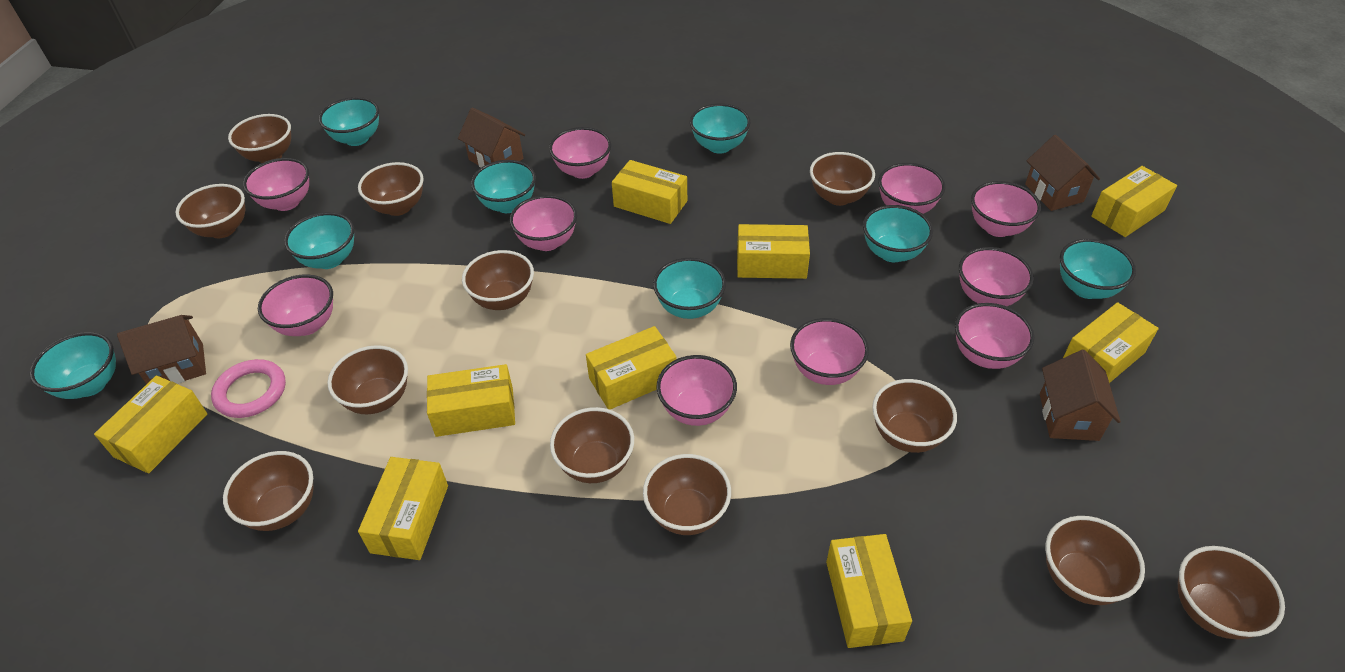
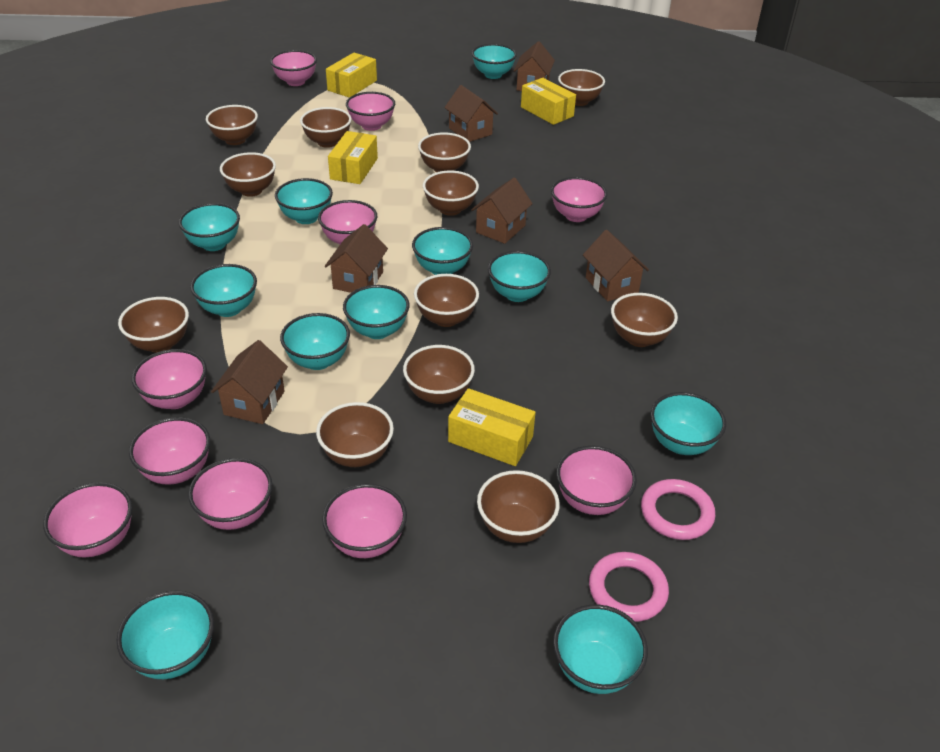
brown house: [117,315,206,384] [458,108,525,168] [1025,135,1100,211] [1040,350,1121,441] = 4 -> [211,340,288,424] [325,224,388,293] [444,85,498,142] [471,178,533,244] [514,41,555,91] [583,230,649,302] = 6
pink ring: [211,359,286,418] = 1 -> [589,552,669,622] [641,479,715,540] = 2
turquoise bowl: [30,332,116,399] [284,212,354,269] [319,97,379,146] [471,160,536,213] [653,258,726,319] [690,103,751,154] [863,205,933,262] [1060,239,1136,299] = 8 -> [117,591,214,679] [179,203,240,251] [190,264,257,317] [275,178,333,224] [280,313,350,370] [343,285,410,339] [412,227,473,275] [472,44,517,79] [488,251,551,302] [553,604,648,694] [650,392,726,455] = 11
yellow box: [94,376,207,473] [358,457,448,560] [427,364,515,437] [586,326,677,410] [612,160,687,224] [737,224,810,279] [826,534,912,648] [1063,302,1159,383] [1091,166,1177,237] = 9 -> [326,53,377,98] [328,131,378,184] [448,388,536,466] [521,78,576,125] = 4

